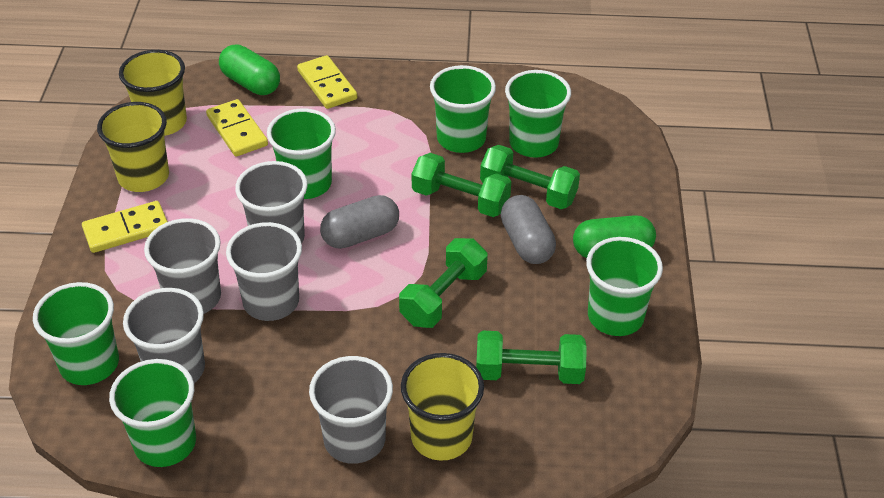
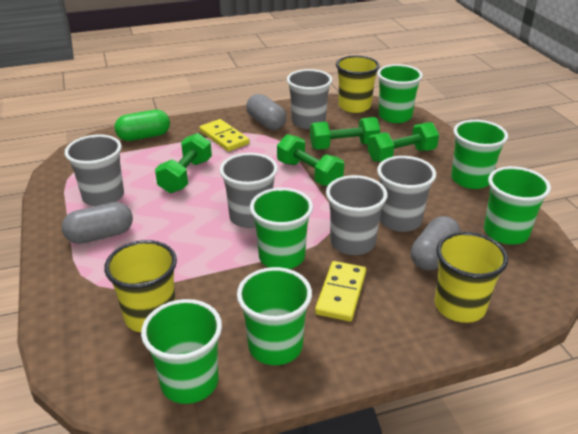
green capsule: [219,44,280,95] [573,215,656,258] = 2 -> [114,110,170,141] = 1
grey capsule: [320,195,399,249] [501,195,556,264] = 2 -> [62,202,133,244] [246,94,287,130] [411,216,461,271] = 3
yellow domino: [82,201,168,253] [206,99,268,157] [297,55,357,109] = 3 -> [199,119,249,152] [315,261,366,322] = 2

